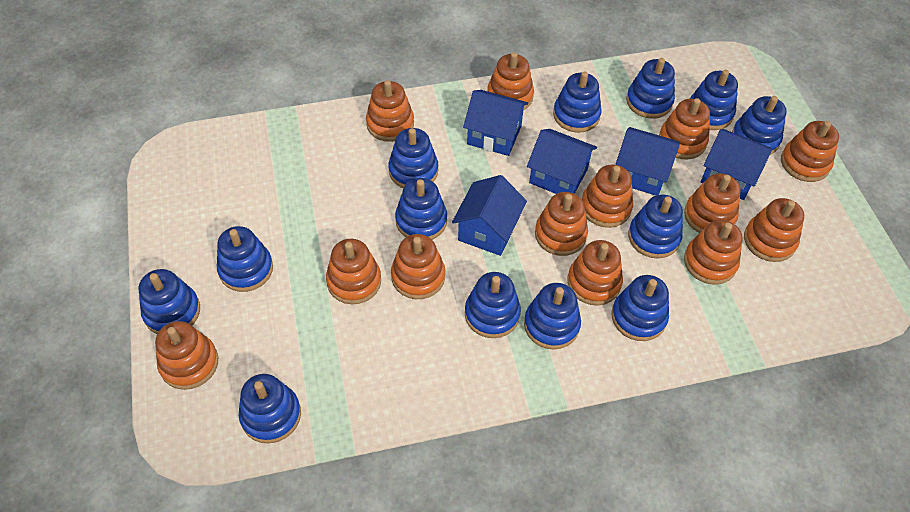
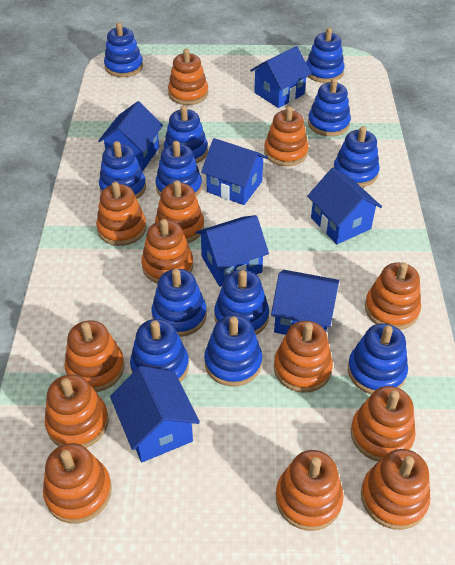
blue house: [452,175,527,256] [463,90,528,156] [527,129,597,194] [615,127,680,195] [701,129,772,200] = 5 -> [98,101,163,171] [110,366,200,462] [196,215,269,287] [201,138,268,205] [250,46,312,108] [271,270,339,335] [307,168,382,244] = 7
blue stacking toy: [138,269,200,334] [217,226,273,292] [239,374,301,444] [388,128,438,188] [395,178,447,240] [465,272,521,338] [524,283,581,350] [553,71,602,133] [611,275,669,341] [626,58,675,119] [628,194,683,258] [690,70,738,130] [732,96,786,155] = 13 -> [99,141,146,199] [104,23,143,77] [130,319,189,382] [152,269,207,337] [155,141,202,197] [164,105,208,164] [204,315,262,386] [214,270,269,335] [306,28,345,83] [308,78,351,137] [333,126,380,187] [348,323,408,394] = 12

